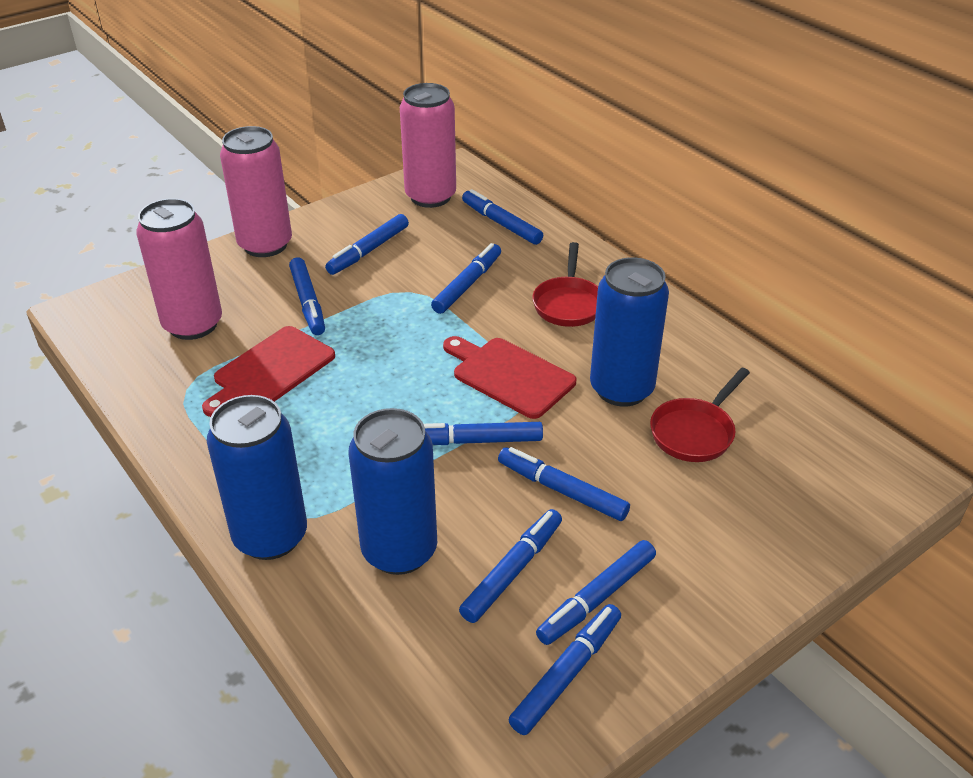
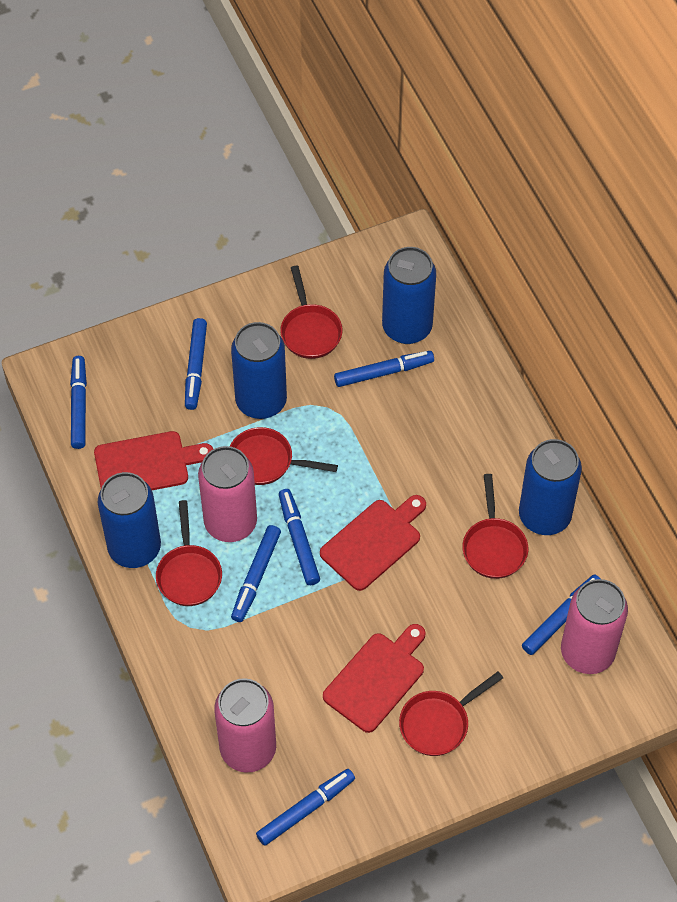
blue can: [207,395,307,560] [349,408,437,575] [590,257,669,406] = 3 -> [98,472,161,568] [231,322,287,419] [382,247,436,344] [519,439,582,535] = 4
blue marker: [289,257,325,335] [325,214,409,275] [424,422,543,445] [431,243,501,314] [459,509,562,623] [462,189,543,245] [498,447,630,521] [509,604,621,735] [536,540,656,645] = 9 -> [70,356,87,449] [185,318,207,410] [231,525,281,622] [256,769,355,846] [279,489,320,585] [334,351,434,387] [522,575,600,655] = 7
red cutting board: [202,326,335,417] [443,336,576,419] = 2 -> [94,431,213,490] [320,495,426,591] [323,624,426,733] = 3
red pan: [532,242,598,327] [650,368,750,462] = 2 -> [156,500,222,606] [230,427,338,485] [280,266,342,359] [399,671,503,756] [462,474,528,579] = 5

